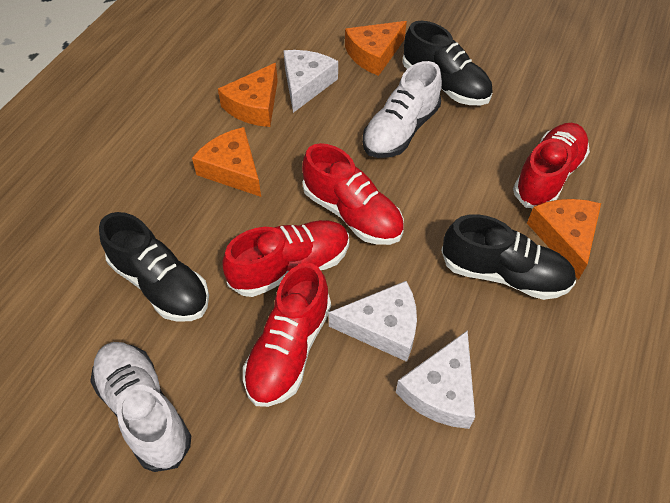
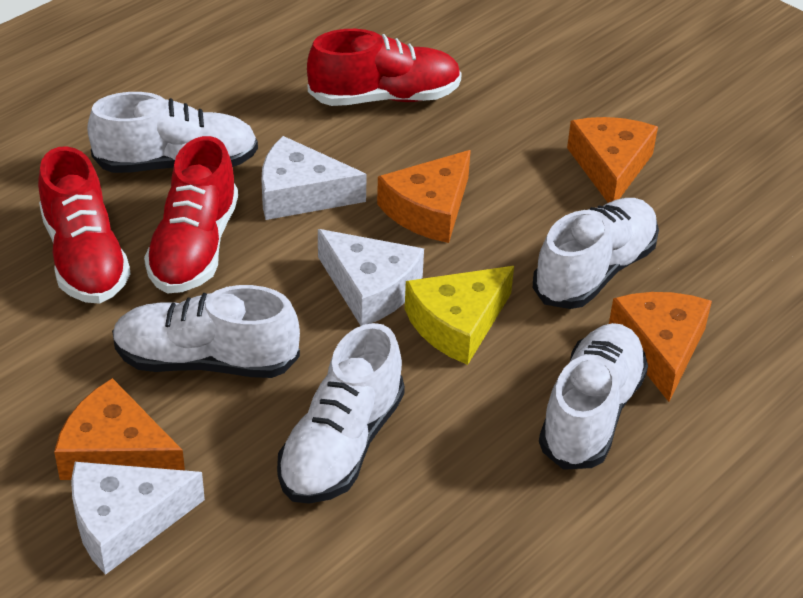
black shoe: [99,212,209,322] [402,21,493,105] [441,214,576,300] = 3 -> none = 0
red shoe: [222,220,349,297] [243,263,331,407] [302,143,404,245] [513,123,590,208] = 4 -> [38,146,131,304] [144,136,238,294] [307,29,462,106] = 3
white shoe: [90,342,191,472] [362,61,442,158] = 2 -> [87,92,258,173] [112,285,300,378] [277,323,405,504] [533,198,659,309] [539,323,648,470] = 5
yellow cheese: none = 0 -> [405,266,514,365] = 1

